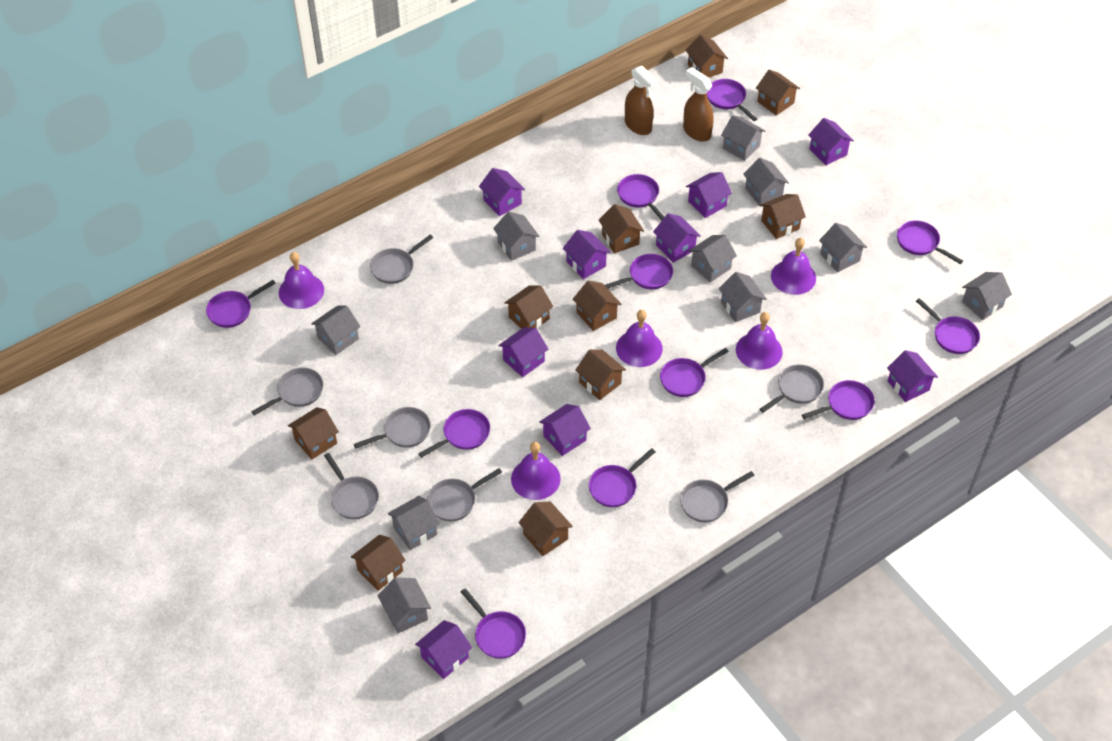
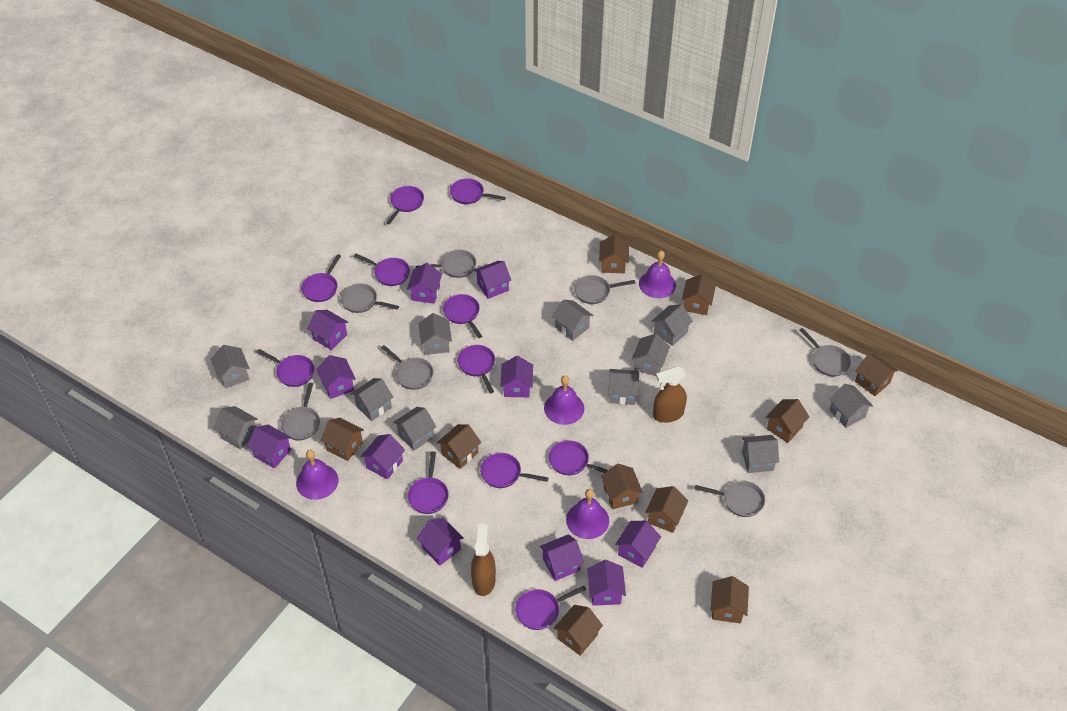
grey house: [311,306,361,355] [377,578,431,633] [388,496,440,550] [493,211,540,261] [689,235,737,282] [719,272,767,322] [721,115,765,161] [743,158,789,206] [819,223,867,272] [962,272,1012,320] = 10 -> [211,345,249,388] [213,406,258,450] [351,378,393,421] [393,407,436,451] [418,313,452,355] [552,299,593,341] [608,369,639,405] [632,334,670,376] [652,304,693,346] [742,435,779,473] [829,384,873,428] = 11
purple bell: [279,252,324,309] [511,442,561,500] [616,310,663,367] [736,312,783,370] [771,238,816,295] = 5 -> [296,450,339,500] [544,375,584,425] [566,489,609,539] [639,250,676,298] = 4
purple house: [415,620,472,679] [479,168,525,216] [498,327,548,377] [539,404,591,456] [563,230,611,279] [653,213,701,263] [686,172,732,218] [808,118,854,165] [887,350,938,402] = 9 -> [247,425,292,468] [307,310,348,350] [316,355,356,399] [360,434,405,480] [407,263,442,304] [417,518,464,566] [474,261,511,299] [500,356,533,397] [540,534,584,581] [587,560,626,606] [615,521,661,568] = 11

